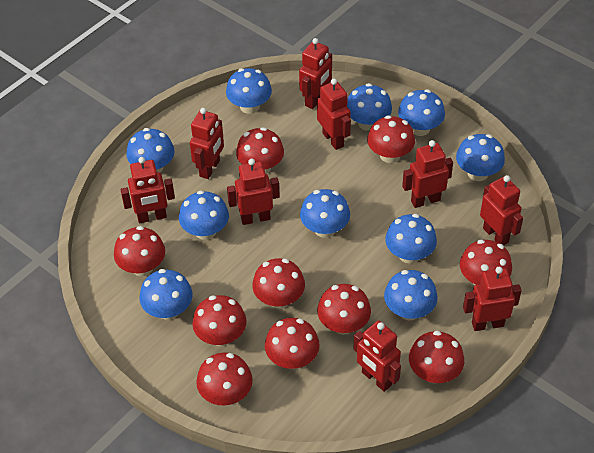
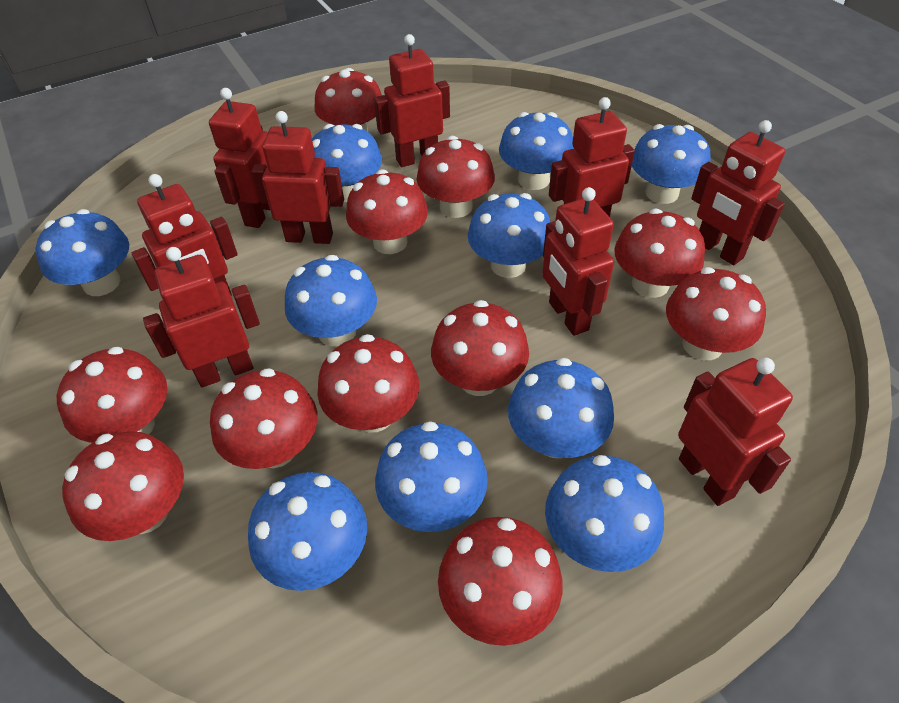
red mushroom: [114,226,165,276] [192,295,247,346] [196,353,253,406] [236,127,284,174] [252,258,305,309] [265,318,320,369] [317,284,371,335] [367,115,415,163] [409,331,464,383] [460,240,512,286] = 10 -> [57,346,168,443] [62,431,184,541] [210,368,318,469] [314,68,382,132] [317,334,419,433] [346,169,428,254] [417,136,495,218] [431,300,529,396] [438,517,563,646] [614,209,705,298] [666,267,766,360] = 11

